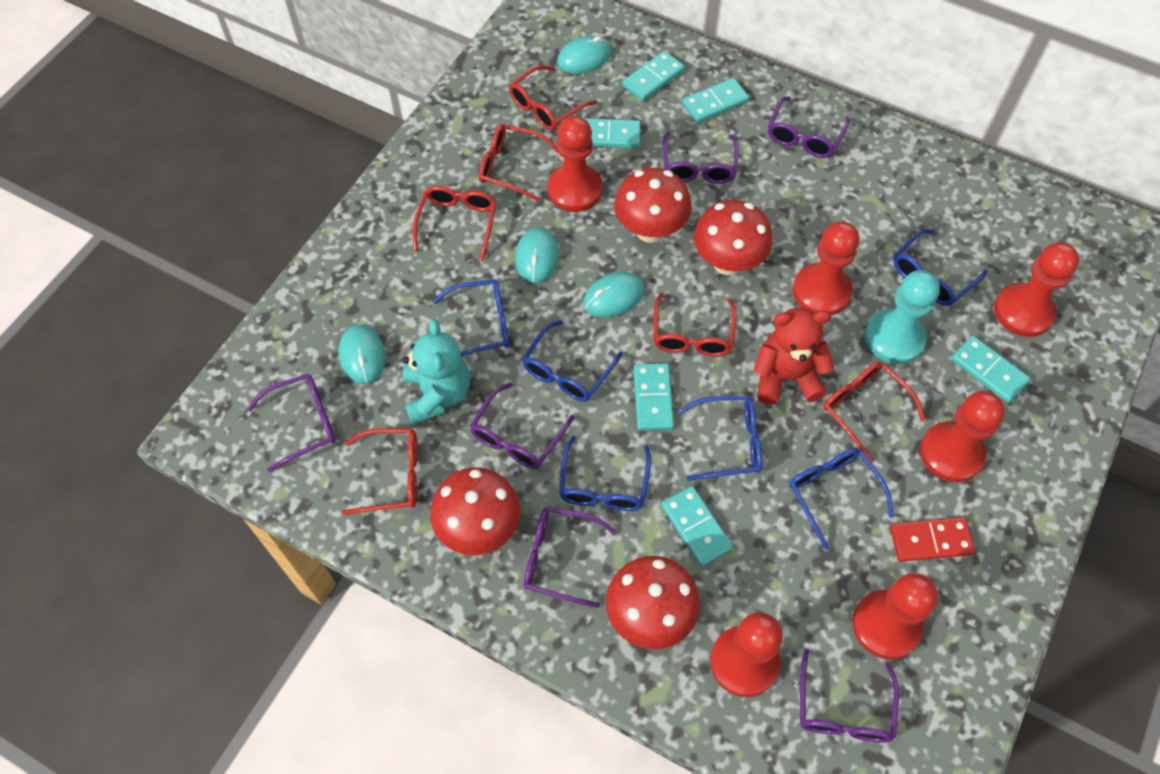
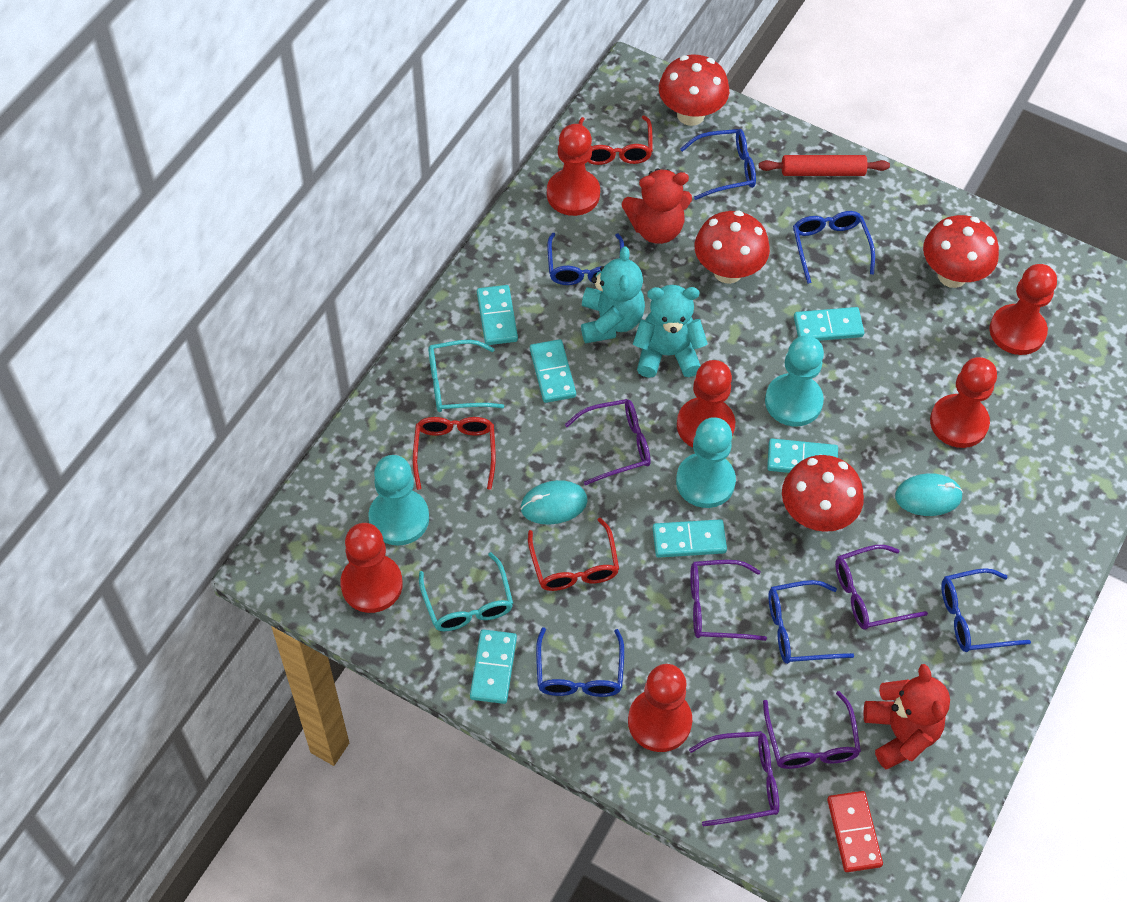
purple glasses: [247,374,336,472] [470,382,574,469] [524,506,617,608] [663,132,739,184] [768,96,850,158] [800,649,899,742] = 6 -> [565,399,651,485] [689,731,779,826] [690,560,767,641] [763,691,861,769] [835,545,928,630] = 5
red glasses: [342,428,418,515] [412,186,496,261] [479,124,558,202] [509,65,597,130] [653,292,737,356] [823,362,925,462] = 6 -> [413,417,496,490] [528,518,619,591] [578,115,653,165] = 3
red rolling pin: none = 0 -> [759,155,890,176] = 1
red teddy bear: [753,307,835,404] = 1 -> [622,168,692,244] [863,664,950,769] = 2
turquoise glasses: none = 0 -> [419,552,513,631] [428,340,504,412] = 2
turquoise mouse: [338,325,386,384] [515,227,559,283] [557,36,611,74] [583,272,644,317] = 4 -> [521,480,588,524] [895,473,963,516] = 2
turquoise pawn: [865,270,940,364] = 1 -> [368,455,429,546] [676,417,736,508] [765,336,824,426] = 3
turquoise teddy bear: [403,319,470,425] = 1 -> [581,246,645,343] [633,285,708,378] = 2

